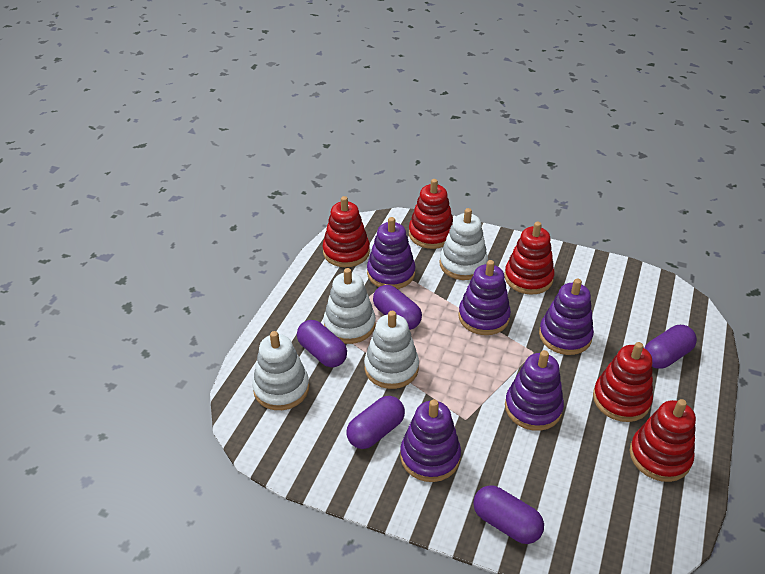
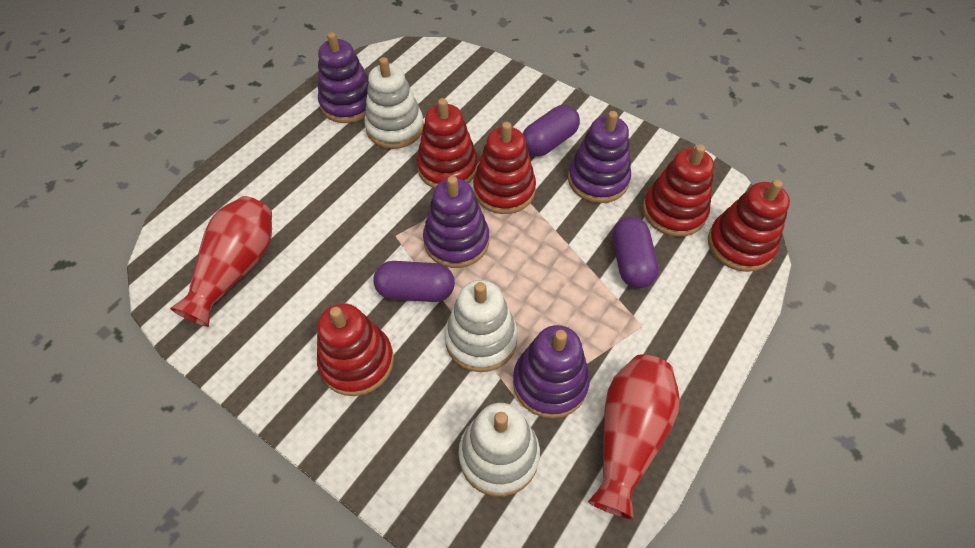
purple capsule: [297,320,347,368] [346,396,405,449] [373,285,422,330] [473,485,544,544] [645,325,697,369] = 5 -> [373,261,455,302] [523,105,580,156] [612,217,659,288] = 3
purple stacking toy: [367,217,416,289] [400,399,461,482] [458,260,511,335] [505,350,564,431] [539,279,594,355] = 5 -> [318,32,369,123] [423,176,489,268] [513,325,590,419] [568,111,631,203] = 4
red vase: none = 0 -> [170,196,272,327] [588,354,680,520] = 2
white stacking toy: [252,331,309,410] [323,268,376,344] [364,311,419,389] [439,208,488,280] = 4 -> [364,57,424,149] [444,280,518,372] [459,403,540,497] = 3

